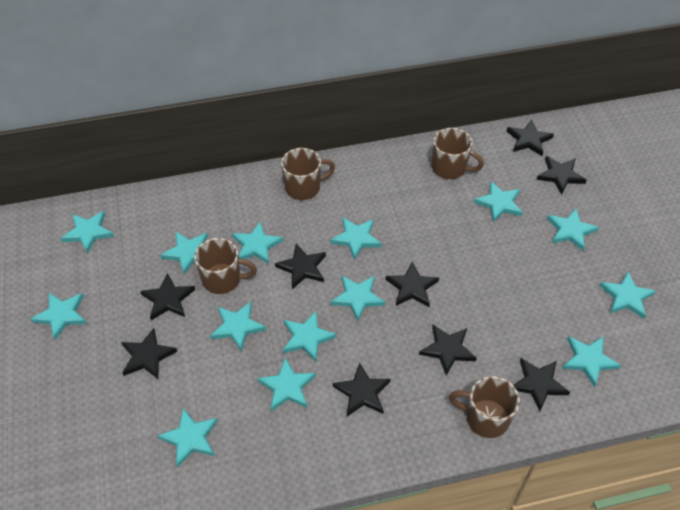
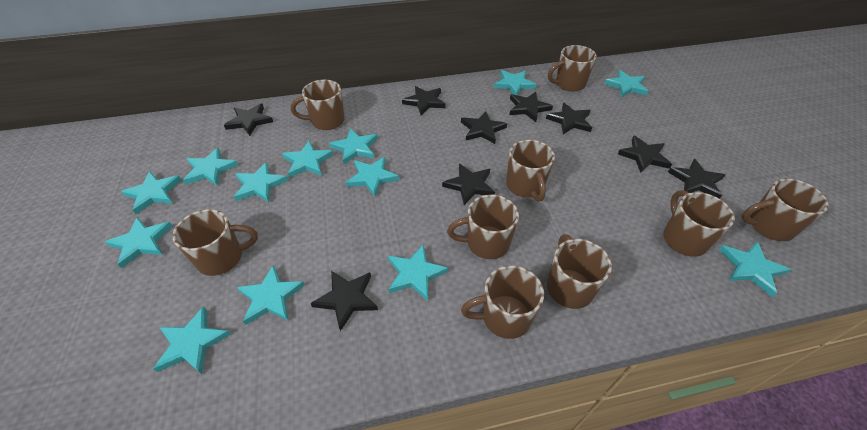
brown mug: [194,238,257,294] [281,148,335,200] [432,128,484,179] [449,376,520,438] = 4 -> [172,209,258,276] [291,80,345,130] [447,195,519,259] [461,265,544,339] [506,140,555,202] [547,234,612,309] [548,45,597,92] [663,190,735,257] [742,179,829,241] = 9
turquoise star: [31,293,87,340] [61,211,114,254] [158,408,218,467] [160,232,208,274] [210,302,266,351] [232,221,283,264] [258,358,316,411] [283,311,337,361] [330,218,382,260] [331,276,385,321] [473,181,523,222] [547,208,599,251] [562,336,621,387] [599,272,656,319] = 14 -> [105,217,173,268] [121,171,182,214] [153,306,231,374] [183,148,238,186] [234,162,288,202] [237,265,305,325] [282,141,334,178] [329,128,378,164] [346,157,399,197] [388,245,448,301] [494,70,537,95] [604,70,649,97] [719,242,791,297] = 13

